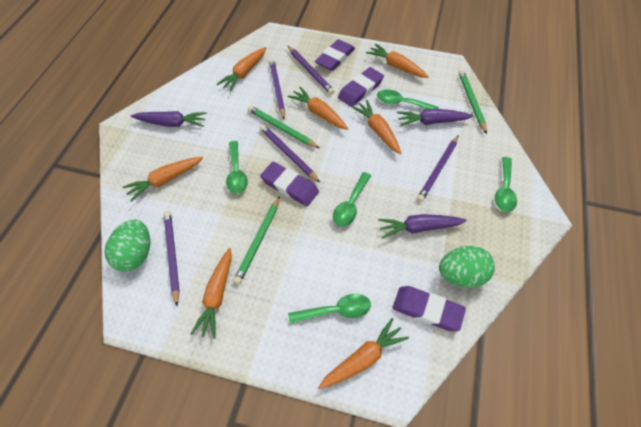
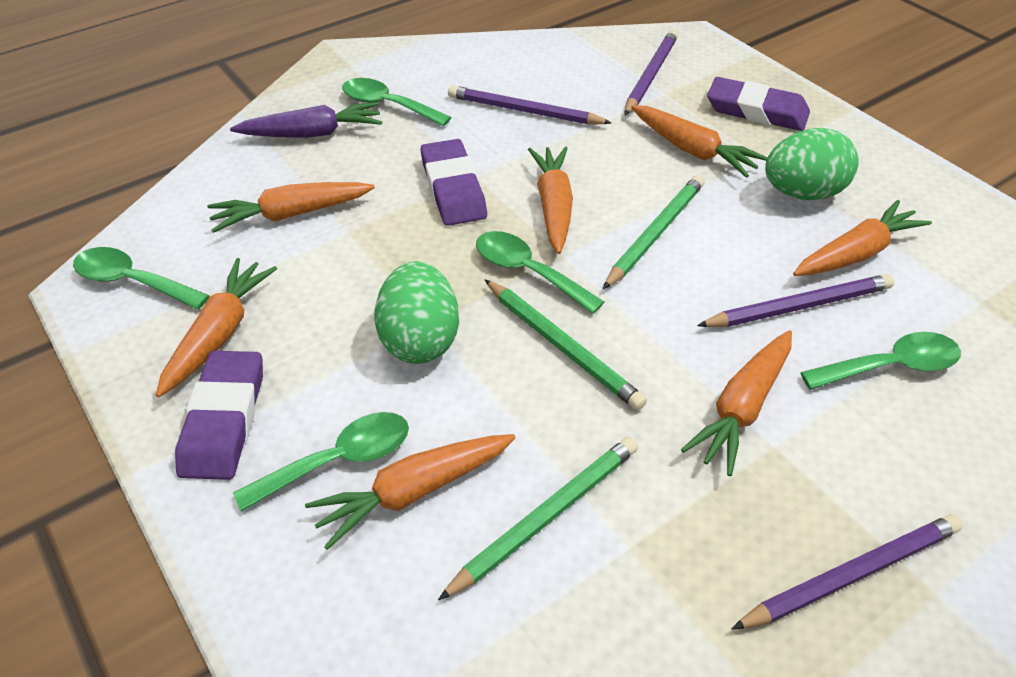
purple carrot: [131,111,207,127] [378,214,466,239] [397,109,473,126] = 3 -> [230,102,382,138] = 1
purple eraser: [260,162,319,206] [315,39,355,71] [338,67,384,107] [392,286,466,331] = 4 -> [175,351,263,480] [421,139,487,226] [707,77,810,131] = 3
purple pencil: [164,211,180,306] [260,124,320,183] [269,59,285,119] [288,46,335,95] [417,135,459,202] = 5 -> [448,85,612,125] [624,30,678,115] [697,274,894,327] [732,514,963,629] = 4

